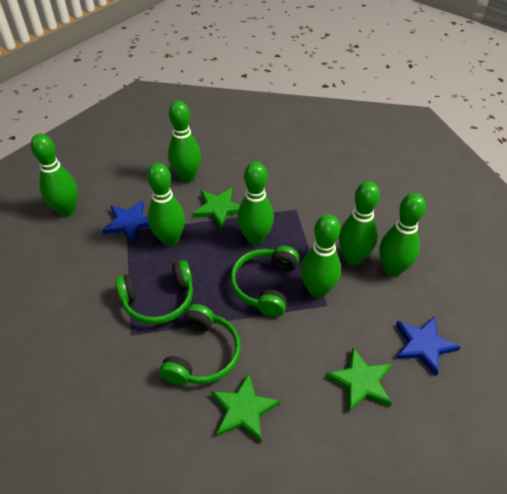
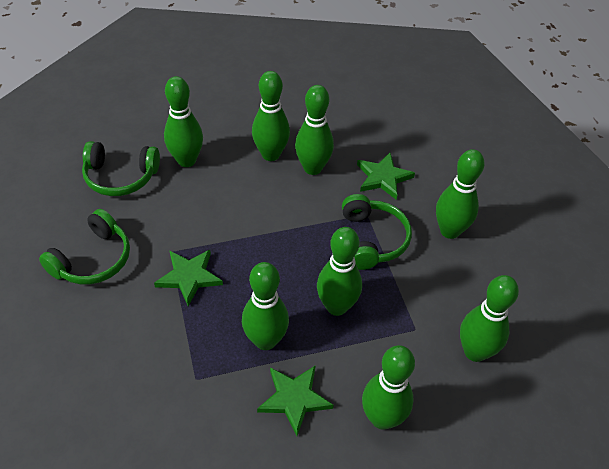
blue star: [102,200,150,243] [396,316,461,376] = 2 -> none = 0
green bowling pin: [31,134,78,217] [147,163,185,246] [168,101,201,183] [237,162,274,245] [301,214,341,298] [339,181,380,265] [379,193,426,277] = 7 -> [164,76,203,167] [242,262,289,350] [252,71,290,161] [295,85,334,175] [317,227,362,316] [362,345,415,430] [436,149,485,239] [460,275,519,362] = 8

